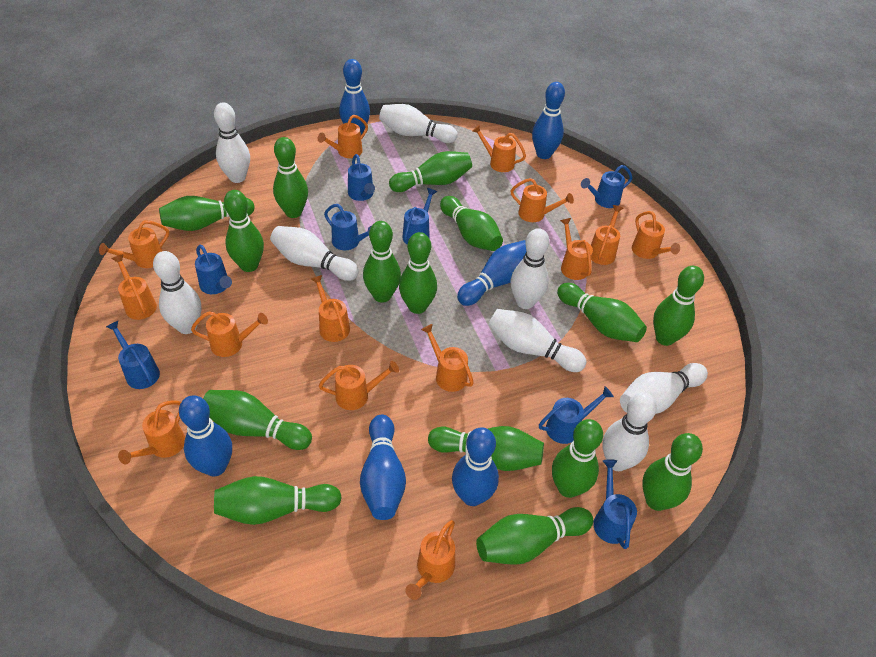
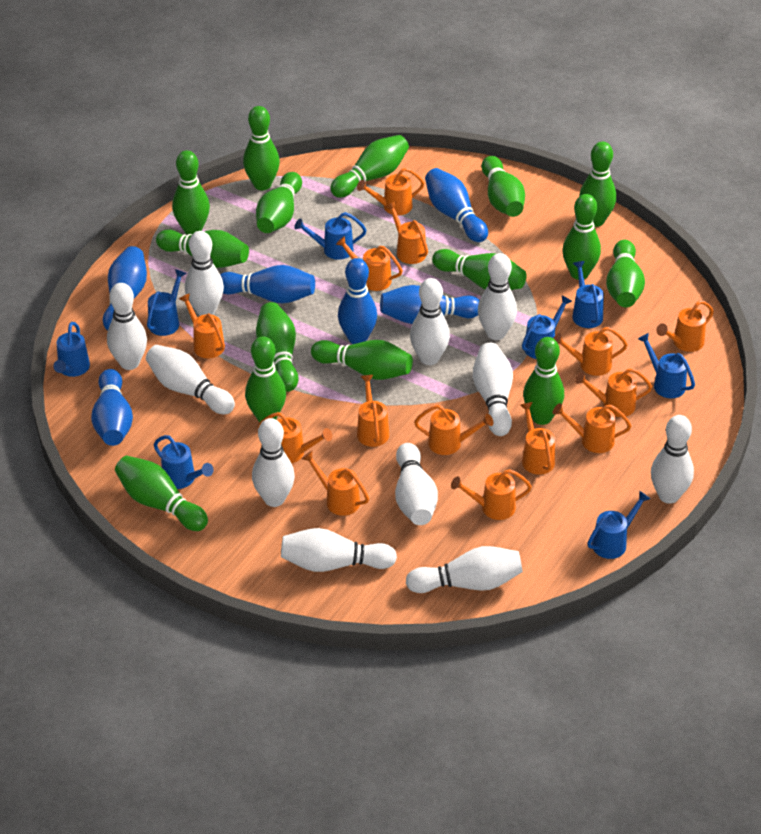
white bowling pin: [153,251,201,334] [214,102,250,183] [270,226,359,281] [379,104,458,143] [489,309,586,372] [510,228,549,309] [602,393,657,471] [620,363,708,414] = 8 -> [107,283,147,370] [146,345,235,414] [185,231,224,316] [252,418,295,507] [281,528,397,572] [395,443,438,525] [406,546,523,593] [410,278,450,365] [473,343,513,436] [478,253,517,340] [651,415,694,504] = 11

